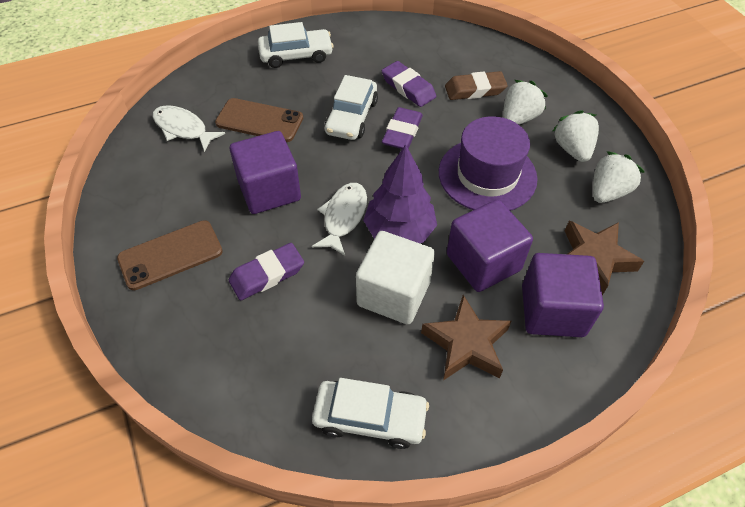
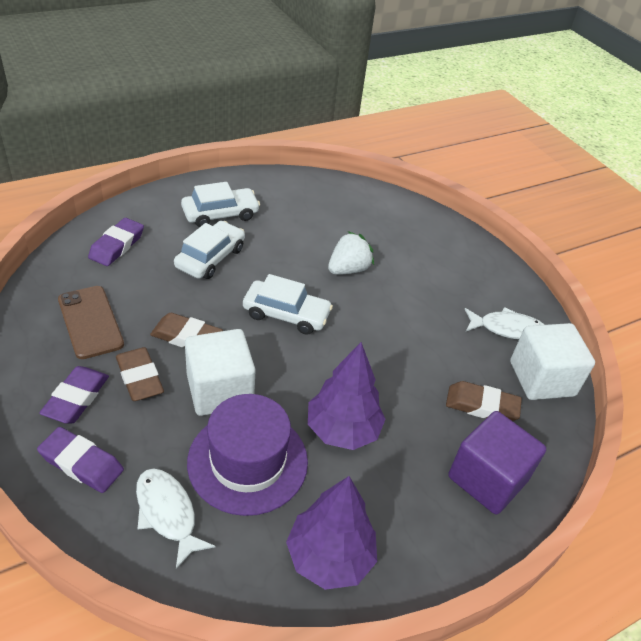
brown eraser: [445,71,508,100] = 1 -> [116,347,164,401] [150,313,223,347] [446,381,522,421] = 3
brown phone: [117,220,223,290] [215,98,303,142] = 2 -> [58,286,124,359] = 1
brown star: [421,295,511,380] [565,221,644,295] = 2 -> none = 0
purple cube: [230,131,301,214] [447,200,533,292] [522,253,604,337] = 3 -> [448,411,546,514] = 1
purple tree: [363,144,437,243] = 1 -> [286,476,377,590] [308,342,386,450] = 2
white cube: [356,231,435,325] = 1 -> [185,329,256,416] [510,323,595,400] = 2
white strawberry: [503,80,548,125] [553,110,599,162] [593,151,644,203] = 3 -> [328,231,374,275] = 1

